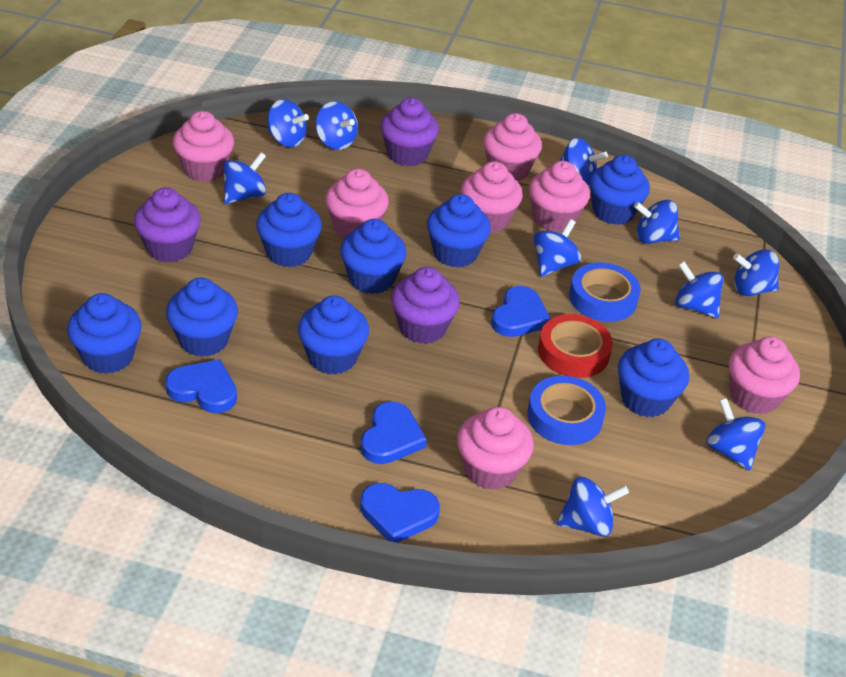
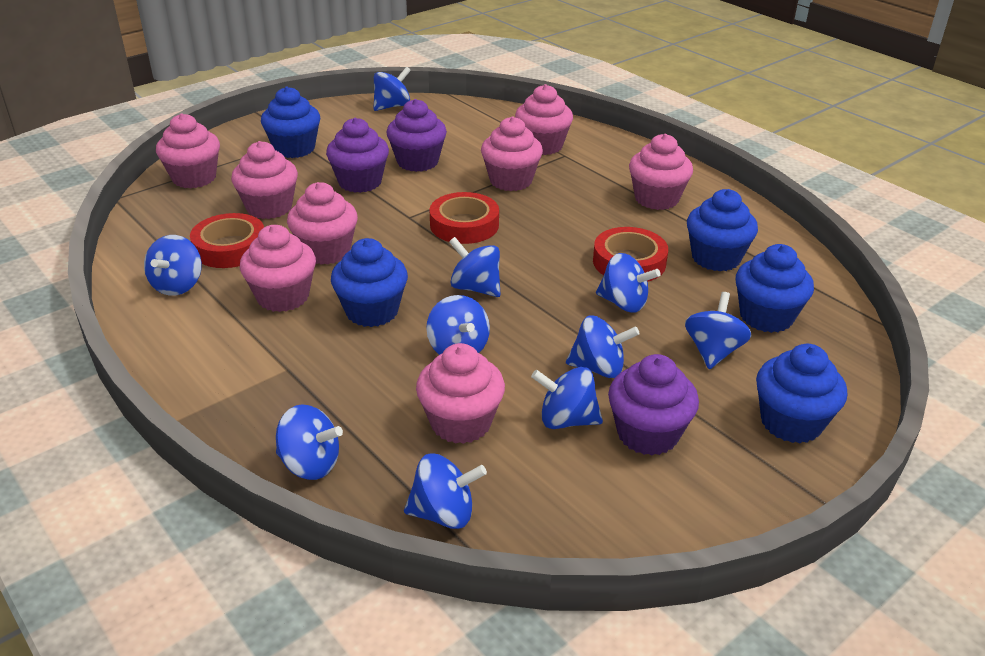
blue cupcake: [67,293,142,374] [166,278,238,357] [256,193,322,267] [298,295,369,375] [340,219,407,294] [427,194,491,268] [589,155,650,225] [618,339,689,417] = 8 -> [261,87,320,158] [331,238,408,327] [687,189,758,271] [736,244,814,333] [756,344,847,443] = 5
blue heart: [165,359,237,413] [360,402,427,464] [360,483,440,543] [491,286,551,337] = 4 -> none = 0
blue tape: [527,376,606,445] [569,263,641,322] = 2 -> none = 0
pink cupcake: [173,111,234,182] [325,168,389,238] [457,407,534,490] [461,161,523,233] [483,113,542,181] [529,161,590,232] [729,336,800,415] = 7 -> [156,113,220,189] [231,141,298,219] [240,225,316,312] [287,182,358,265] [416,343,505,444] [481,117,543,191] [515,84,573,155] [629,134,693,210] = 8
red tape: [538,314,613,378] = 1 -> [190,213,264,268] [429,192,499,244] [593,227,668,282] = 3

